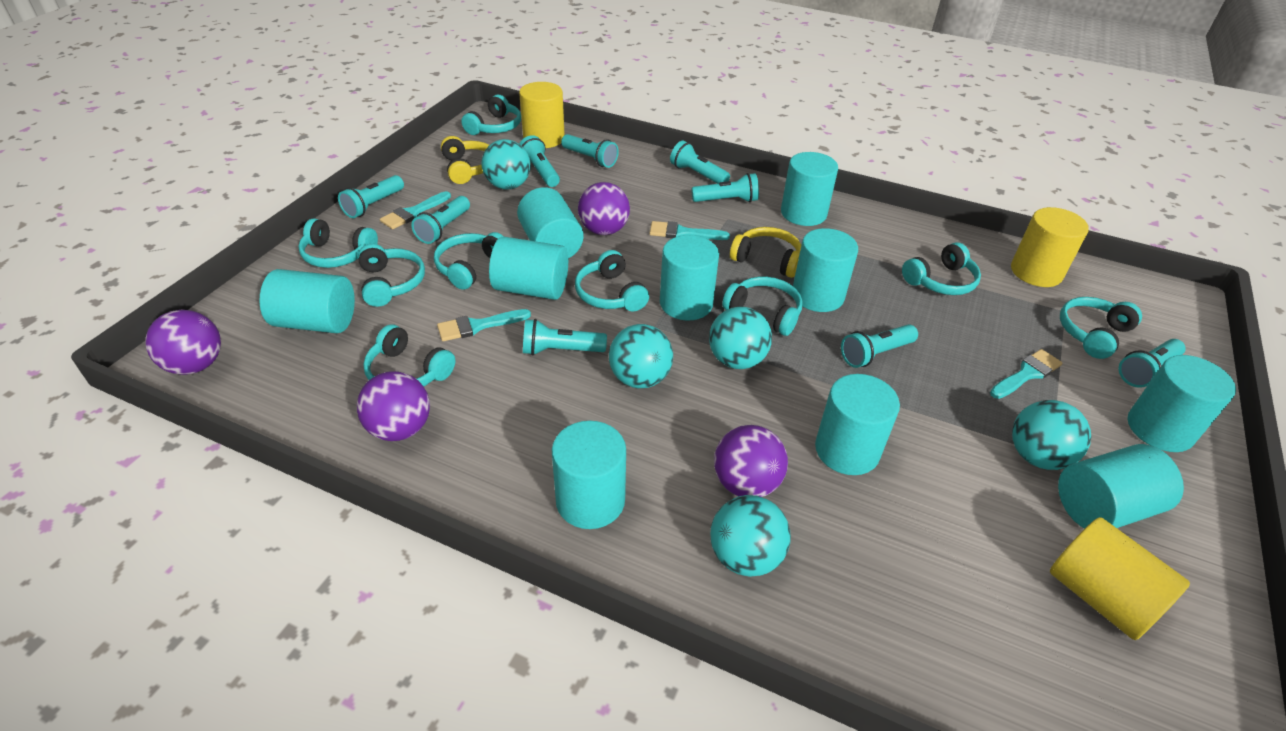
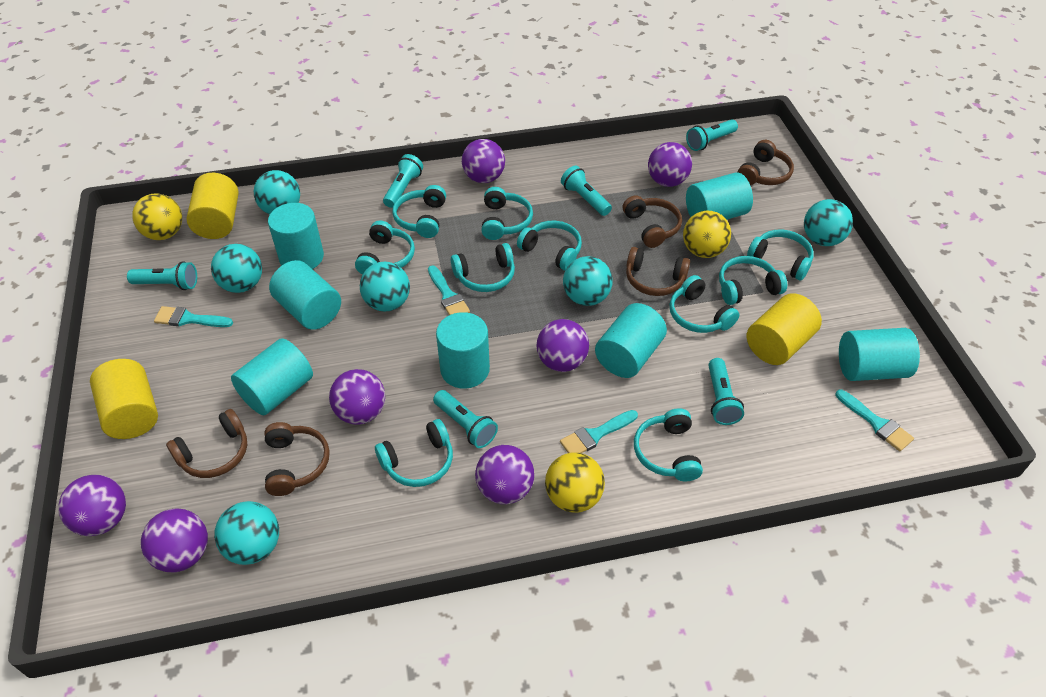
brown headphones: none = 0 -> [166,409,247,478] [264,422,330,496] [623,195,682,248] [626,247,690,296] [737,140,794,185] = 5
purple ball: [145,310,221,375] [357,371,430,441] [578,182,630,235] [714,425,788,497] = 4 -> [58,475,126,536] [141,508,208,572] [329,369,385,425] [462,139,505,183] [475,445,534,504] [537,319,589,372] [648,142,692,187] = 7
turquoise ball: [481,139,531,189] [609,324,673,388] [709,307,772,369] [710,495,791,577] [1012,400,1091,470] = 5 -> [211,244,262,293] [214,501,279,565] [254,170,300,214] [360,262,410,312] [563,256,613,306] [804,199,853,246] = 6
turquoise cylinder: [259,269,355,333] [489,236,568,300] [517,187,583,259] [552,421,626,529] [660,235,719,320] [781,152,838,226] [793,228,858,312] [815,374,900,475] [1058,444,1184,529] [1128,355,1236,452] = 10 -> [231,338,313,415] [268,203,324,269] [269,260,341,330] [436,312,490,389] [595,303,667,378] [686,172,753,220] [839,328,920,381] = 7
turquoise flashlight: [338,175,404,218] [411,196,470,244] [519,135,560,187] [523,319,607,355] [561,134,619,168] [670,141,730,184] [692,173,759,202] [841,324,918,368] [1119,339,1186,388] = 9 -> [127,261,197,290] [383,154,423,208] [433,390,498,448] [561,165,612,216] [686,119,738,151] [708,358,744,425] = 6
turquoise headphones: [298,218,378,268] [358,244,425,307] [363,325,455,386] [434,232,503,290] [461,95,521,135] [575,250,649,311] [722,277,802,336] [902,242,981,295] [1060,297,1142,359] = 9 -> [355,220,415,275] [375,419,453,487] [392,185,446,238] [451,243,515,292] [481,187,533,240] [517,221,582,271] [634,408,703,481] [670,275,739,333] [719,256,787,305] [747,230,814,280] = 10
yellow ball: none = 0 -> [132,193,182,240] [545,452,605,513] [683,211,731,258] = 3
yellow headphones: [441,136,489,184] [730,227,801,278] = 2 -> none = 0

